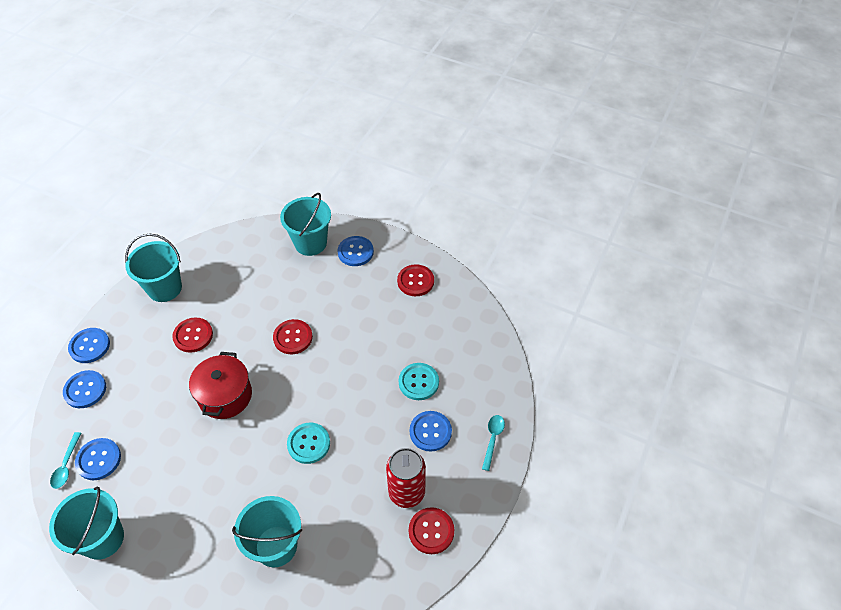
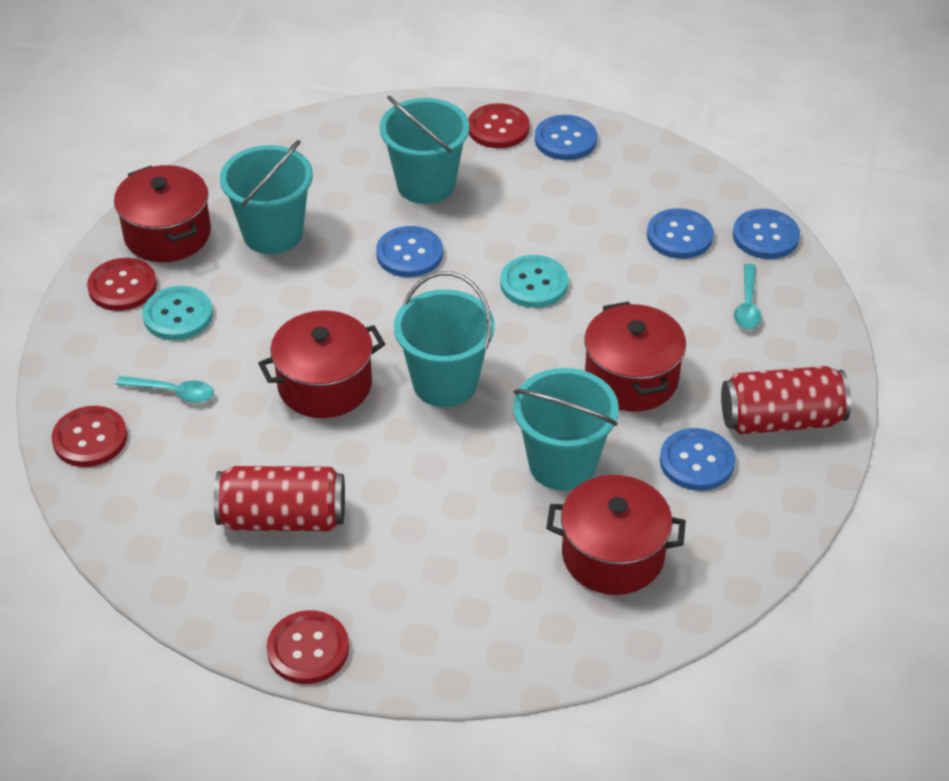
red can: [386,448,426,508] = 1 -> [214,466,345,531] [721,366,851,434] = 2
red pot: [189,352,252,419] = 1 -> [114,165,211,262] [258,310,385,418] [546,475,686,595] [584,301,686,412] = 4

